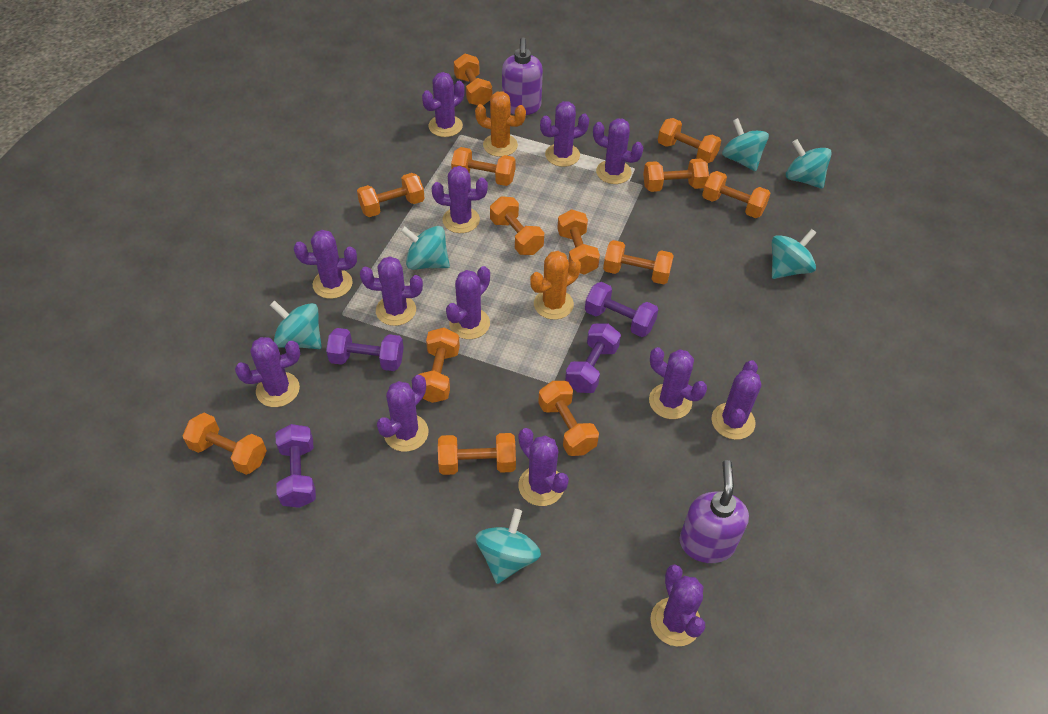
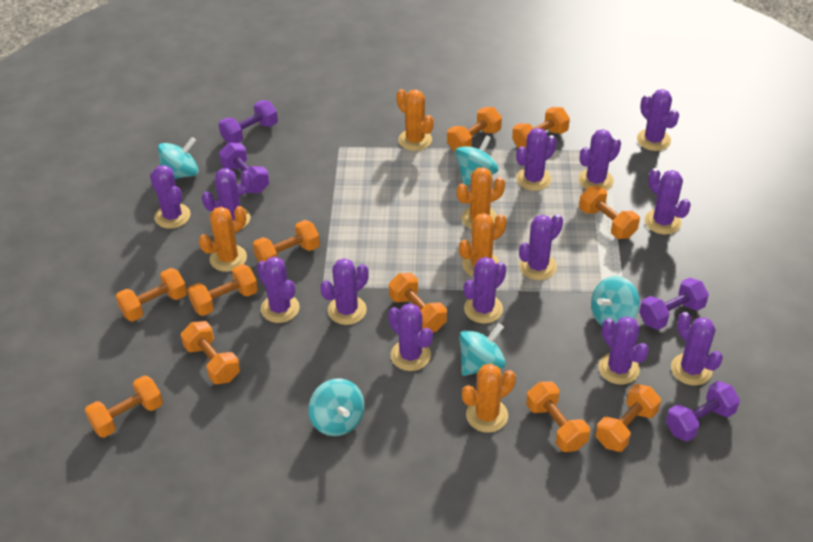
orange cactus: [475,91,526,157] [530,251,581,320] = 2 -> [199,206,247,272] [396,89,434,151] [457,167,505,230] [459,213,507,277] [462,364,516,433] = 5
orange dumbbell: [183,413,267,475] [357,173,425,217] [418,328,460,403] [438,433,516,475] [451,147,516,186] [454,54,492,106] [490,196,544,255] [538,381,599,456] [557,209,600,275] [603,240,674,284] [643,159,709,192] [658,118,721,163] [702,171,771,218] = 13 -> [85,376,163,438] [116,268,187,322] [181,321,240,384] [188,264,258,316] [253,220,320,262] [389,273,447,332] [447,107,502,152] [512,107,570,148] [526,381,590,452] [579,186,640,239] [596,384,661,452] = 11
purple soap dispenser: [502,37,543,115] [679,460,749,563] = 2 -> none = 0
turquoise spinning top: [270,300,322,349] [400,226,450,270] [475,509,541,584] [722,118,769,171] [772,229,816,279] [786,139,832,189] = 6 -> [158,137,199,179] [309,378,364,436] [455,135,498,186] [459,324,506,376] [591,276,640,326] = 5

